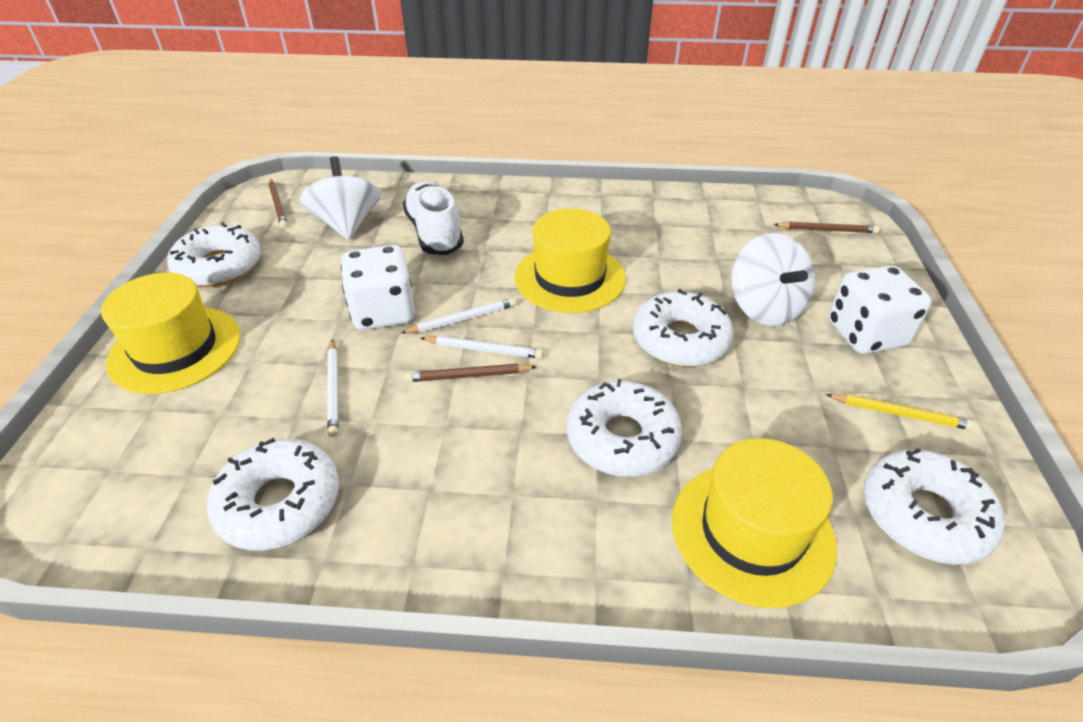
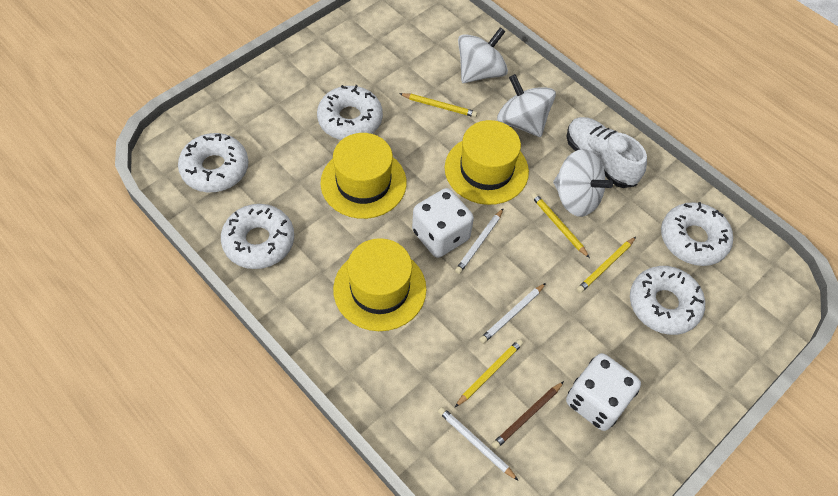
brown pencil: [268,178,288,228] [405,364,536,382] [773,221,880,233] = 3 -> [492,381,564,449] = 1
white spinning top: [300,156,381,240] [731,233,815,326] = 2 -> [458,27,508,83] [497,74,556,137] [553,149,613,217] = 3
yellow pencil: [825,394,976,430] = 1 -> [399,93,477,117] [455,339,523,407] [531,193,590,258] [577,237,636,293] = 4

